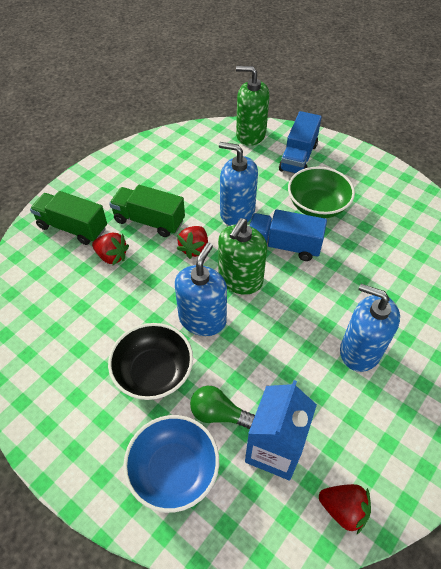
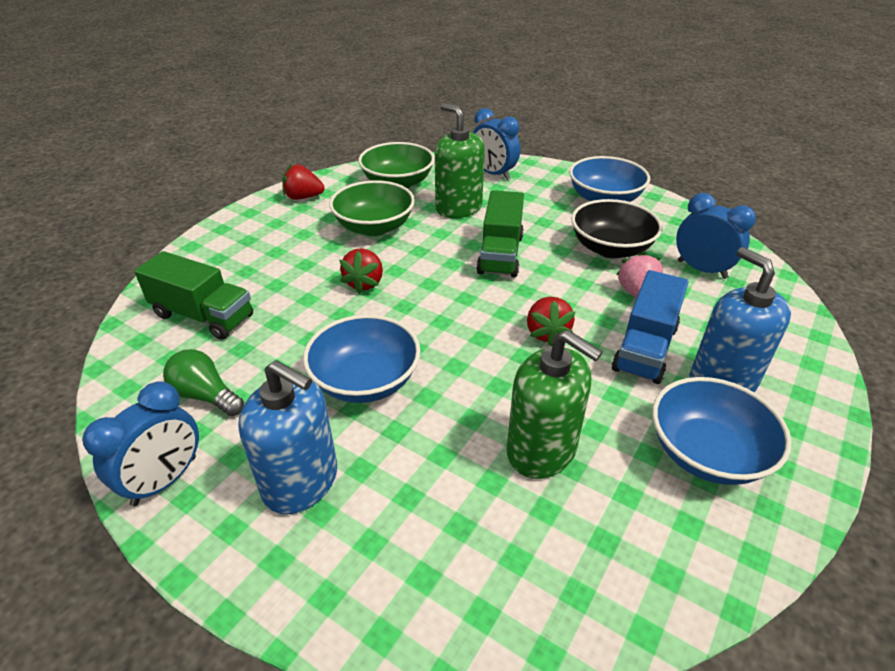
blue bowl: [123,415,219,513] = 1 -> [303,314,421,403] [569,156,650,202] [652,377,792,485] = 3
blue carton: [245,380,317,480] = 1 -> none = 0
blue clock: none = 0 -> [82,381,199,506] [473,108,520,180] [676,193,756,279] = 3
blue soap dispenser: [175,243,227,336] [219,142,258,226] [340,284,400,372] = 3 -> [238,360,337,514] [689,247,791,392] = 2
blue truck: [249,209,327,261] [279,111,322,174] = 2 -> [612,270,689,384] = 1
green bowl: [288,167,355,218] = 1 -> [329,180,415,236] [358,142,435,189] = 2
pink strawberry: none = 0 -> [616,252,663,298] = 1

